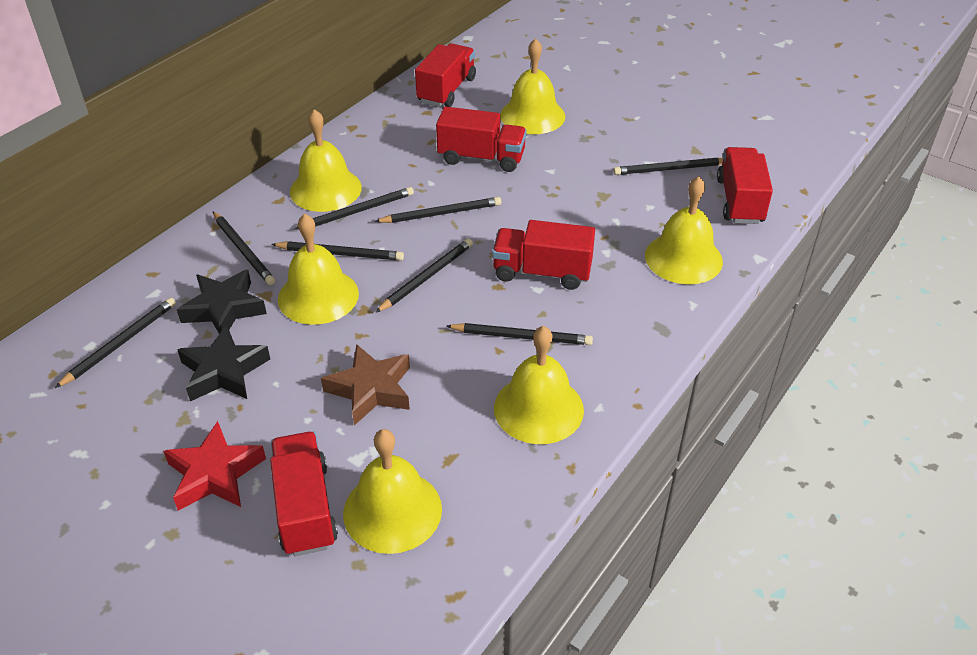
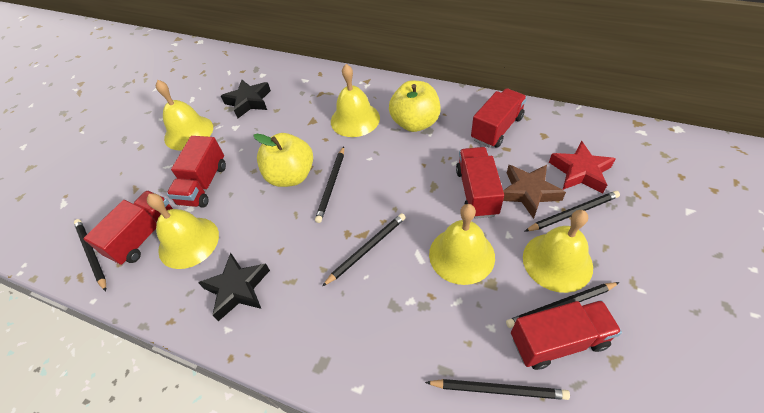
black pencil: [55,297,176,388] [213,211,275,285] [271,242,404,261] [294,187,414,229] [374,197,501,223] [375,238,473,313] [446,323,593,345] [613,157,723,175] = 8 -> [74,219,106,291] [315,146,344,223] [323,213,406,286] [425,379,570,400] [506,282,620,328] [524,191,620,232] = 6
yellow apple: none = 0 -> [254,133,313,187] [389,81,441,132] = 2
yellow bell: [278,214,359,325] [290,109,362,212] [343,429,442,554] [494,326,584,444] [500,38,565,134] [645,176,723,284] = 6 -> [147,193,219,269] [156,80,213,151] [331,64,380,137] [429,204,495,285] [523,210,593,293] = 5

